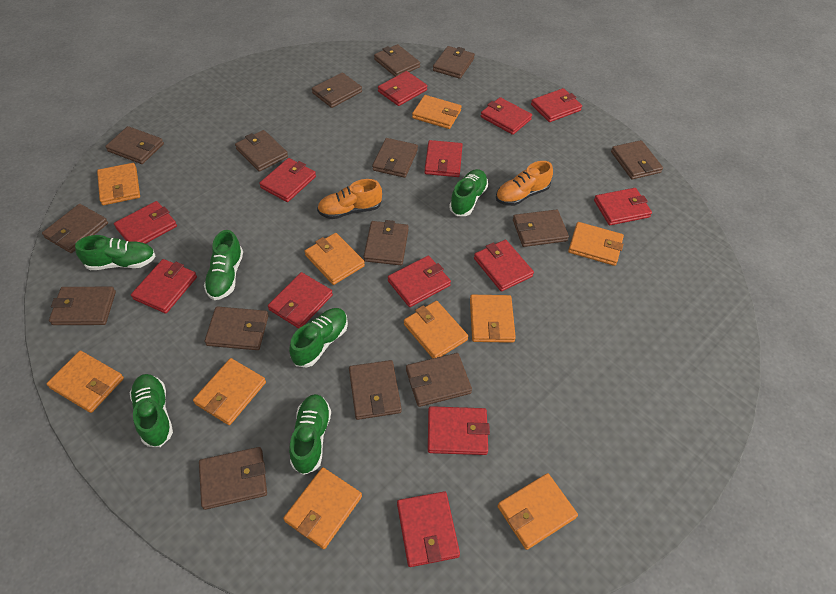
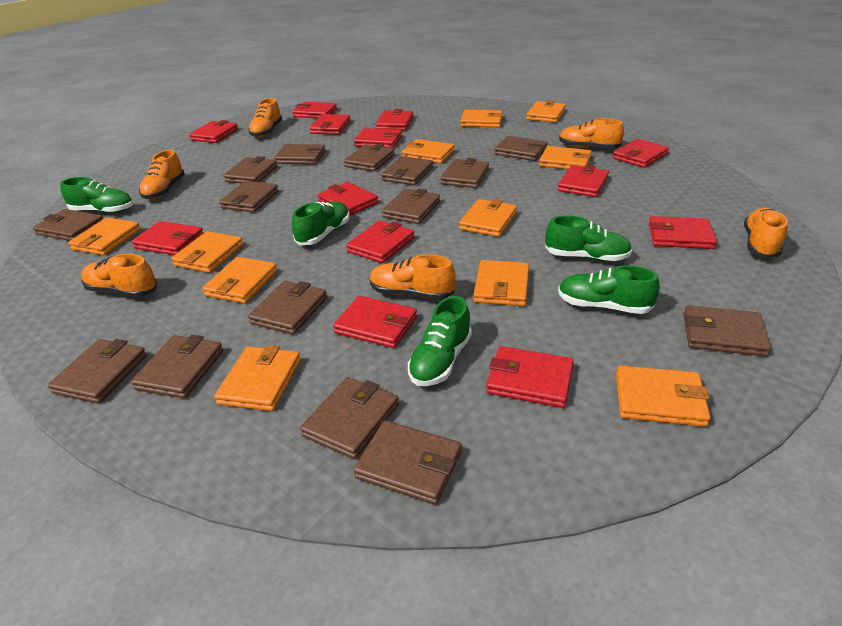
green shoe: [75,235,156,270] [130,374,173,447] [204,230,243,300] [289,308,348,367] [289,394,331,475] [449,169,488,216] = 6 -> [60,177,133,213] [292,201,350,245] [408,296,472,386] [545,216,632,262] [558,265,660,314] = 5
orange shoe: [317,179,382,219] [496,161,553,206] = 2 -> [81,254,157,298] [139,150,185,199] [248,98,282,137] [370,254,456,300] [559,118,624,149] [744,208,788,258] = 6
orange wallet: [46,351,124,413] [97,163,140,205] [193,358,266,425] [283,467,362,549] [304,233,365,285] [404,301,468,359] [412,95,462,129] [470,295,516,343] [497,473,578,550] [568,222,624,266] = 10 -> [68,217,141,255] [171,231,243,273] [202,257,278,304] [214,345,301,411] [402,139,455,164] [459,199,517,237] [460,110,503,127] [473,260,529,306] [526,101,566,123] [539,146,592,169] [616,365,710,427] = 11

